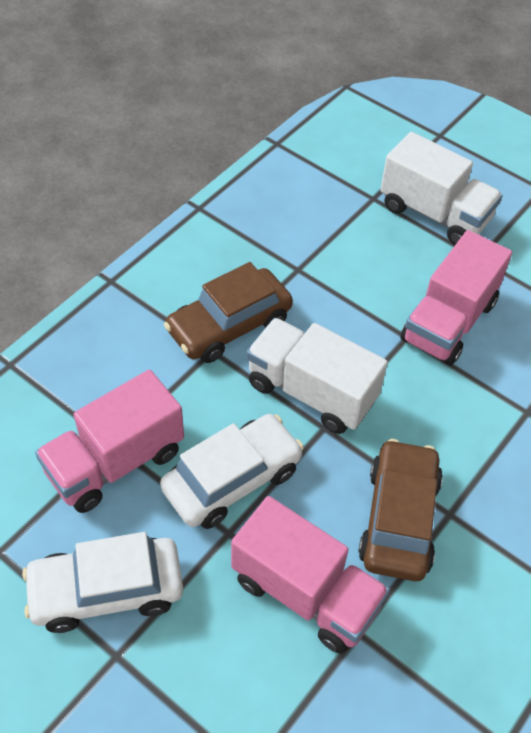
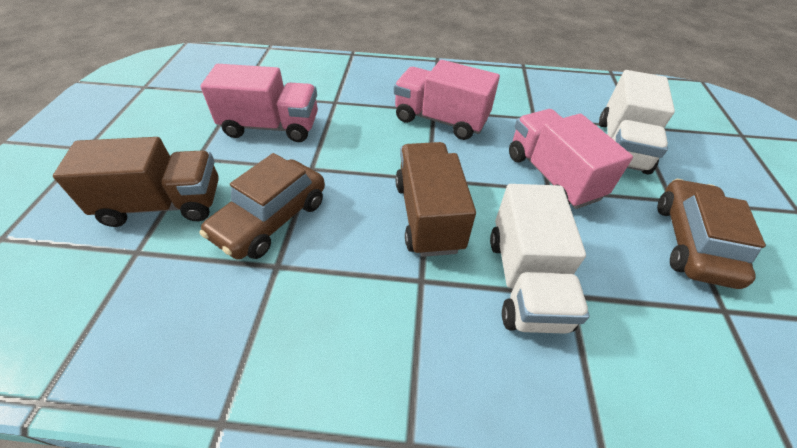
brown truck: none = 0 -> [53,137,219,227] [395,142,476,257] = 2
white car: [22,532,183,633] [160,414,304,529] = 2 -> none = 0

